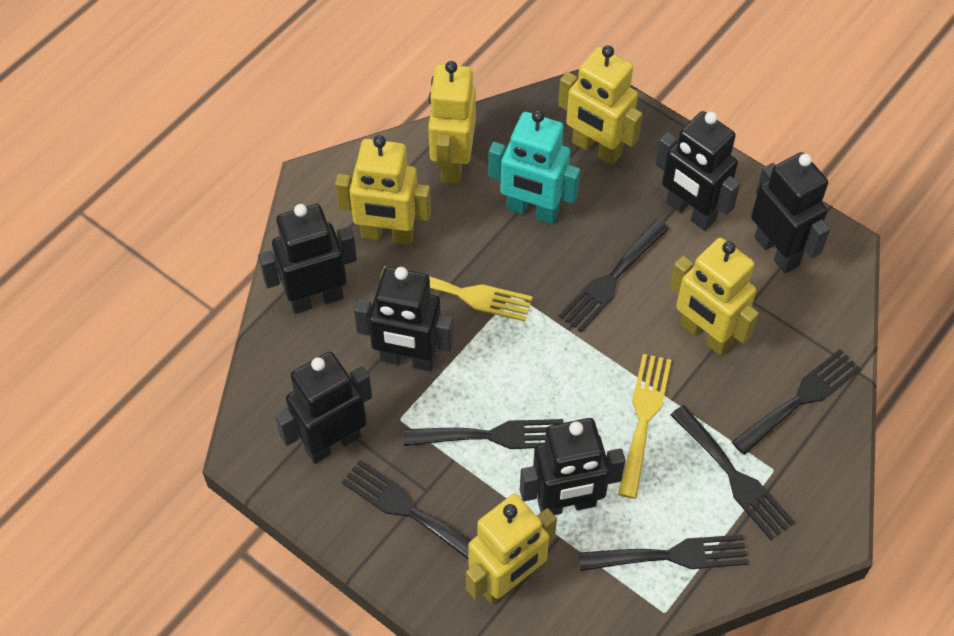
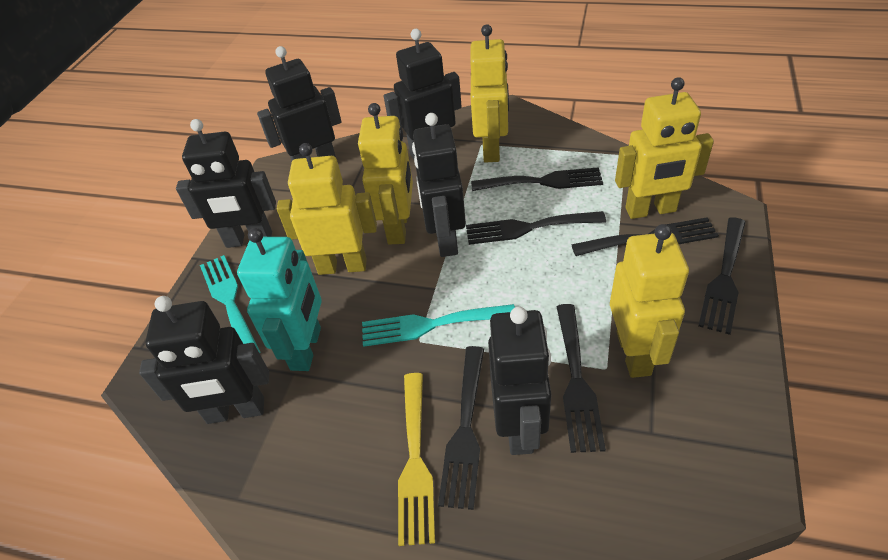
turquoise fork: none = 0 -> [200,255,260,353] [362,304,515,347] = 2
yellow fork: [380,266,533,321] [618,354,671,499] = 2 -> [398,373,435,546] = 1

